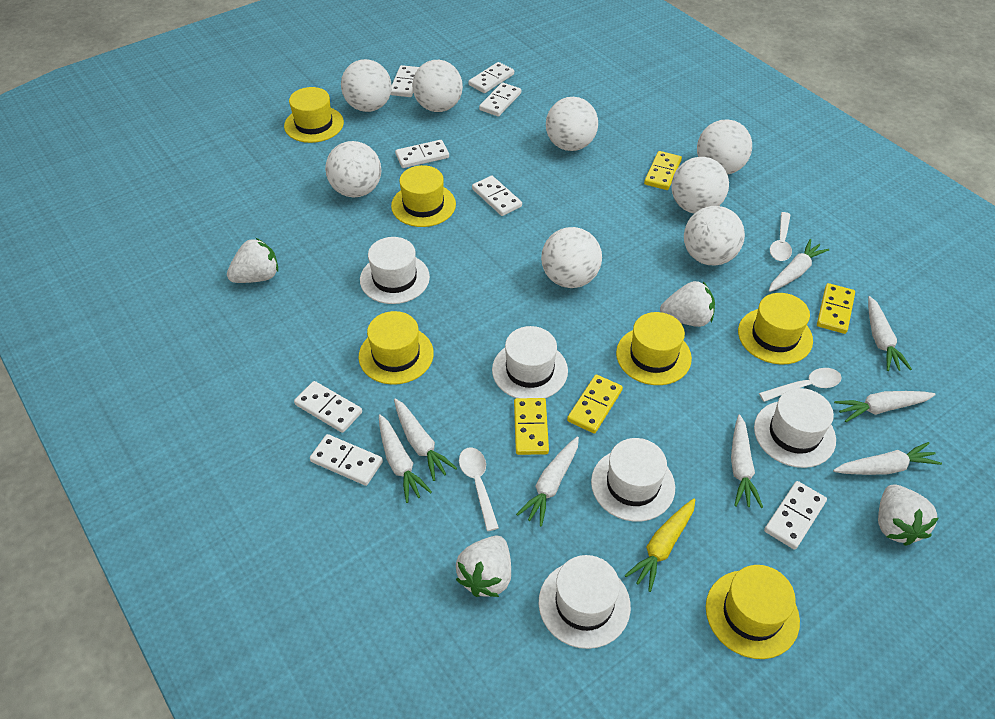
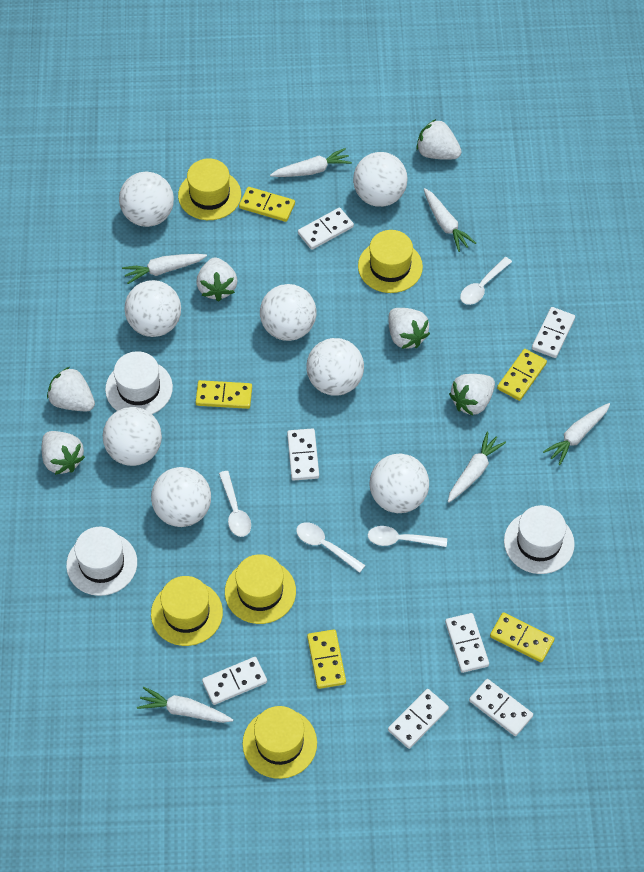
white carrot: [379,414,432,503] [394,399,457,481] [516,437,579,527] [731,415,763,508] [769,239,829,292] [833,442,942,475] [834,391,936,422] [868,296,912,371] = 8 -> [122,254,207,284] [137,687,233,723] [270,148,352,177] [424,188,476,252] [448,432,506,503] [543,403,610,465] = 6
white domino: [294,381,362,433] [310,434,383,486] [390,65,419,97] [395,140,449,168] [468,62,514,93] [472,176,522,216] [479,82,521,116] [764,481,827,550] = 8 -> [202,657,267,705] [287,428,319,480] [298,208,354,250] [388,689,449,749] [445,613,489,673] [469,679,533,736] [532,307,575,358] = 7
white hat: [360,237,430,304] [492,326,568,398] [539,555,631,649] [591,438,675,522] [754,388,836,468] = 5 -> [66,527,137,596] [105,351,173,414] [504,505,575,574] = 3
white spoon: [459,447,499,531] [759,368,842,402] [770,212,792,261] = 3 -> [219,471,251,537] [296,522,366,573] [368,526,447,547] [460,257,512,305] = 4
white strawberry: [227,238,278,283] [456,536,511,597] [660,281,715,327] [878,484,938,546] = 4 -> [41,431,85,475] [47,367,95,411] [196,257,237,301] [389,308,430,349] [416,119,462,160] [449,374,495,415] = 6
yellow carrot: [624,498,696,592] = 1 -> none = 0
yellow domino: [514,398,549,455] [567,375,623,434] [644,151,682,190] [817,283,855,334] = 4 -> [196,380,252,409] [239,187,295,222] [307,629,346,689] [490,612,555,662] [497,349,547,401] = 5
yellow hat: [284,87,344,143] [359,311,434,385] [391,165,456,227] [616,312,692,385] [706,565,800,659] [738,293,813,365] = 6 -> [151,576,223,646] [178,159,241,220] [225,554,296,624] [242,706,317,779] [358,230,423,293] = 5

